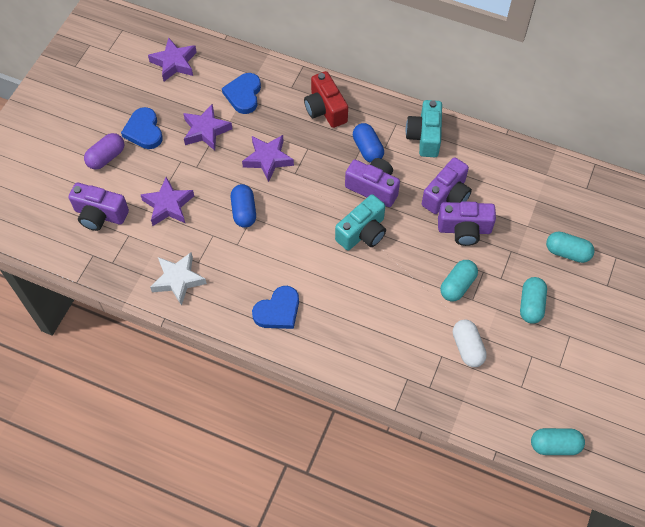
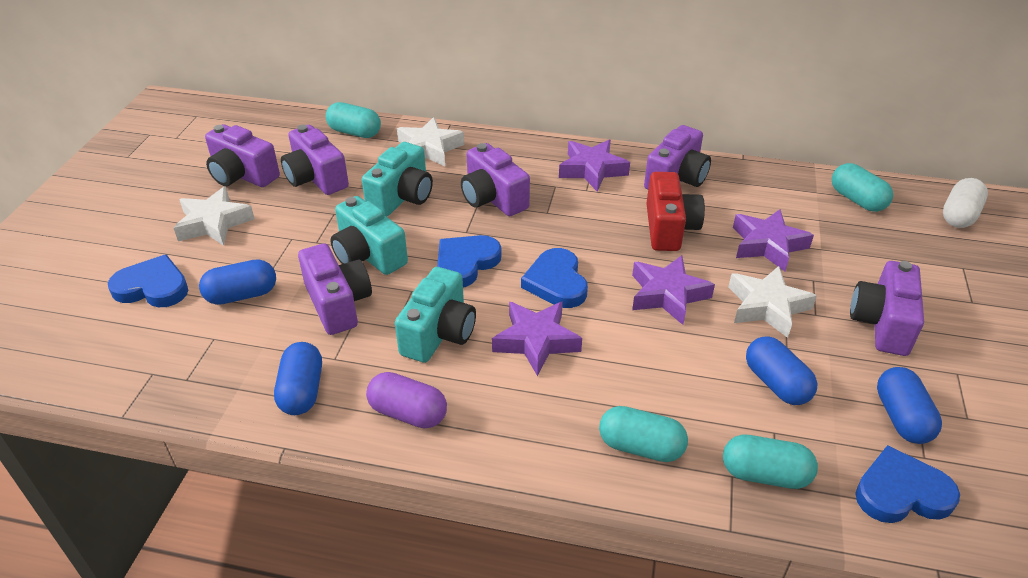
blue capsule: [231,184,256,228] [353,123,384,163] = 2 -> [199,259,276,305] [274,342,322,415] [746,336,818,405] [877,367,942,444] = 4
blue heart: [121,107,163,149] [222,73,261,114] [252,286,299,329] = 3 -> [108,254,188,307] [437,235,501,287] [521,248,588,308] [855,445,960,523] = 4
purple camera: [68,183,129,231] [345,158,400,207] [422,157,472,214] [438,201,496,246] = 4 -> [205,124,280,187] [281,125,349,195] [298,243,372,335] [461,143,530,216] [644,125,711,190] [850,261,924,356] = 6
turquoise camera: [335,194,386,251] [406,100,442,157] = 2 -> [330,196,408,275] [362,142,433,216] [395,267,476,363] = 3
white star: [150,252,207,306] = 1 -> [174,187,255,246] [397,117,464,166] [728,266,817,338] = 3

